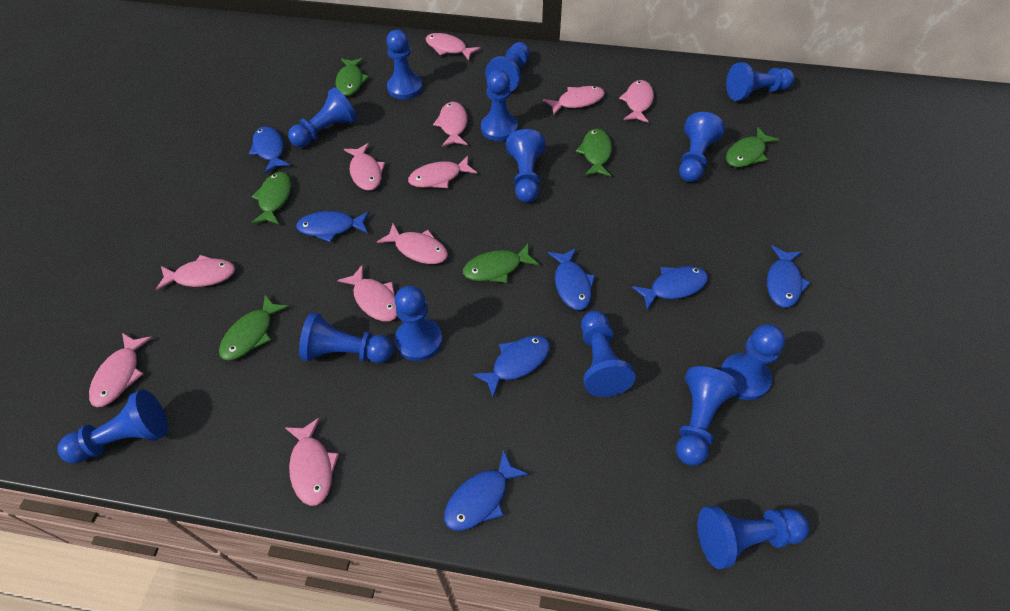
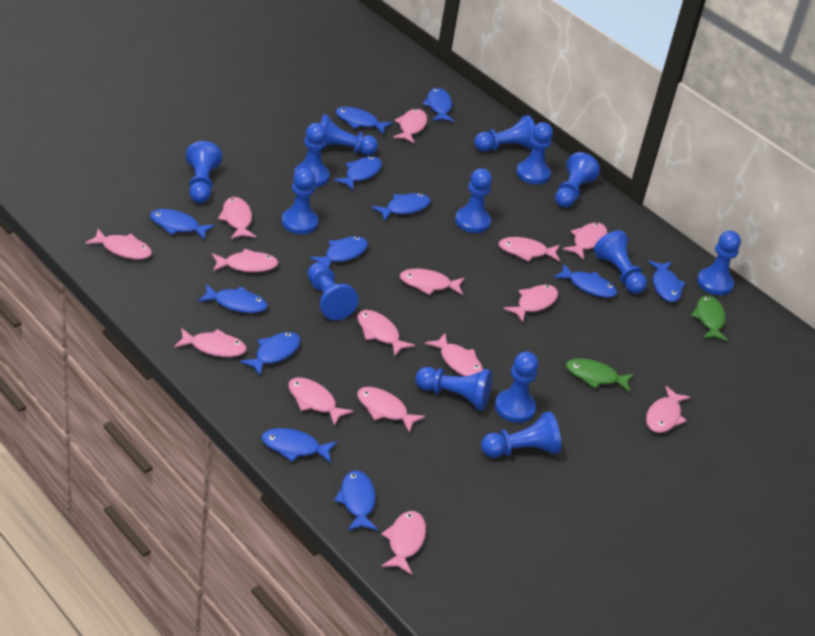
blue fish: [249,126,291,173] [296,211,369,242] [444,450,529,531] [472,336,550,398] [548,248,595,310] [632,266,708,310] [767,245,810,308] = 7 -> [150,209,215,240] [198,284,267,313] [240,332,301,375] [261,428,337,463] [310,236,368,268] [334,156,382,191] [334,470,378,531] [336,107,393,135] [371,193,431,221] [422,88,454,122] [553,263,617,298] [648,260,685,302] = 12
green fish: [219,294,289,361] [251,172,291,224] [336,58,369,96] [463,244,539,283] [576,128,612,177] [726,127,780,167] = 6 -> [566,358,634,393] [691,295,728,341] = 2
pink fish: [89,333,153,407] [156,255,235,291] [285,417,339,506] [337,264,397,321] [344,143,385,191] [377,223,448,264] [408,155,477,188] [426,33,481,61] [433,102,468,147] [543,86,605,116] [619,80,654,123] = 11 -> [85,229,152,259] [174,328,247,357] [212,249,278,272] [218,197,256,239] [288,378,353,426] [357,310,415,356] [357,387,425,433] [381,511,426,575] [393,109,427,144] [400,269,464,295] [425,333,483,376] [498,237,560,262] [504,285,558,322] [563,223,607,260] [646,386,690,433] = 15

